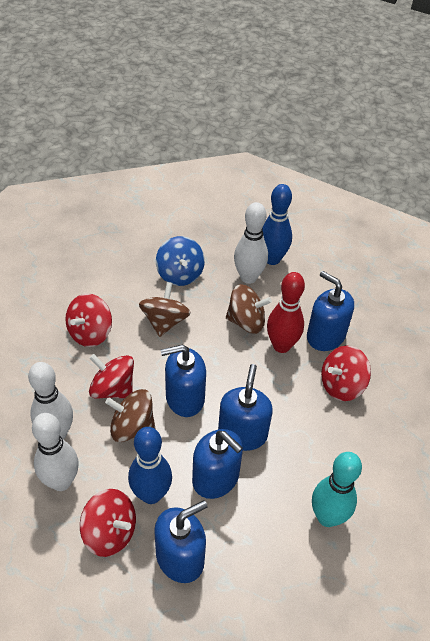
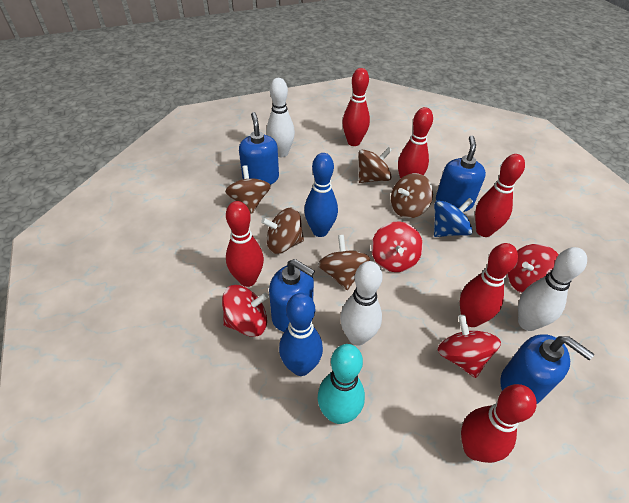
blue soap dispenser: [154,500,208,583] [161,345,206,417] [192,429,243,499] [218,364,273,451] [307,271,354,351] = 5 -> [239,112,279,185] [269,259,315,332] [436,136,486,212] [500,334,594,404] = 4
brown spinning top: [105,389,156,442] [139,282,191,337] [226,284,272,334] = 3 -> [225,165,271,214] [261,208,304,254] [318,235,370,290] [358,147,392,183] [391,173,433,219] = 5
red bowling pin: [267,272,305,353] = 1 -> [226,201,264,287] [342,68,370,146] [398,107,433,179] [460,243,518,327] [461,384,537,463] [475,154,525,237] = 6

